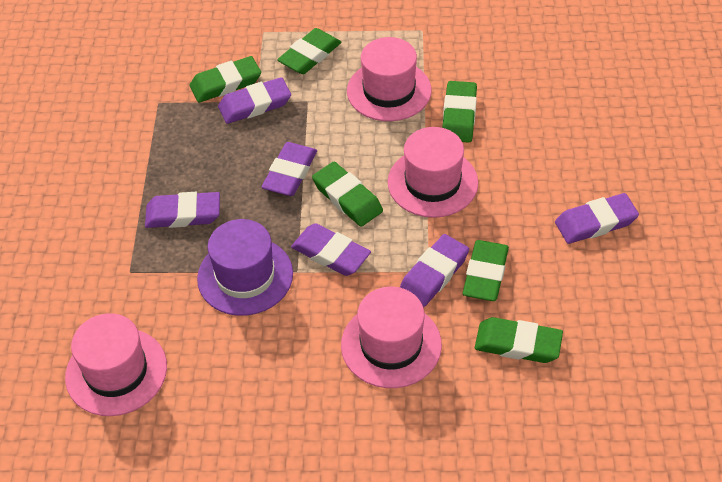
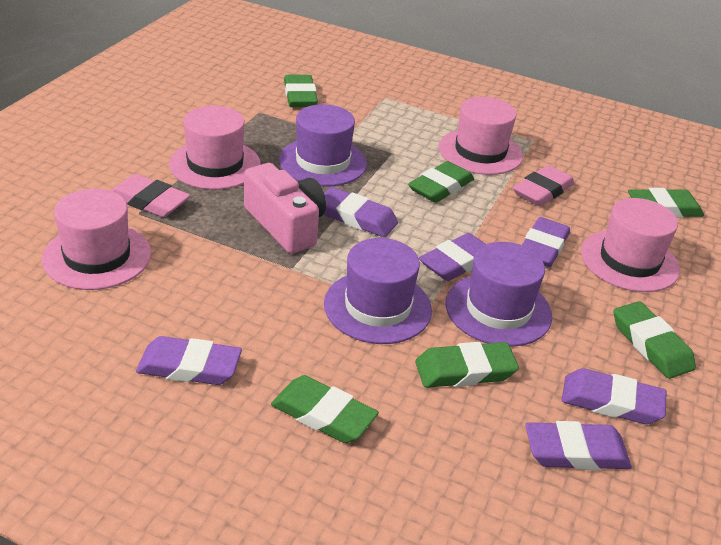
pink camera: none = 0 -> [244,163,326,254] = 1
pink eraser: none = 0 -> [111,174,190,217] [513,165,575,206] = 2
purple hat: [197,219,293,316] = 1 -> [279,104,367,186] [324,238,432,344] [446,242,552,347] = 3

